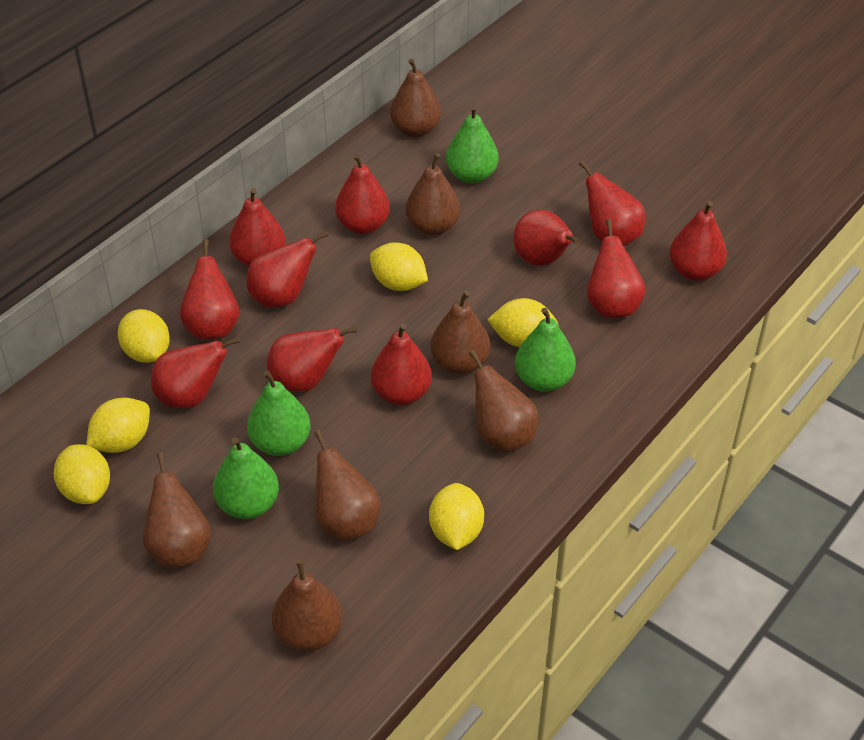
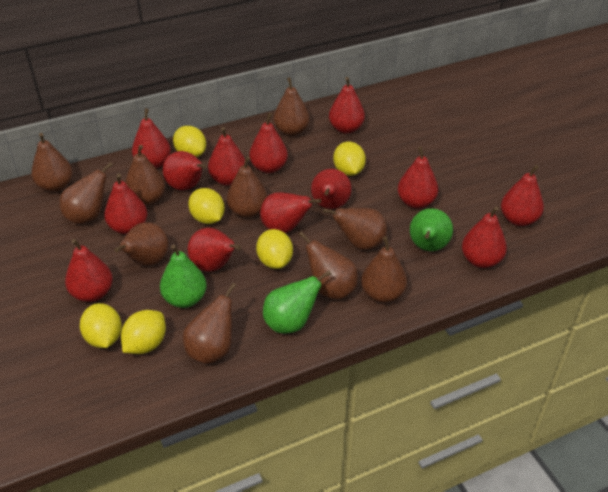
brown pear: [143,452,211,568] [272,560,343,651] [314,430,380,541] [390,59,441,137] [406,153,460,235] [430,291,490,374] [469,350,539,452] = 7 -> [31,133,73,192] [60,162,113,224] [114,222,168,266] [125,145,165,206] [183,283,236,364] [227,156,267,218] [274,77,310,136] [299,231,358,300] [323,208,387,250] [361,237,407,303] = 10
green pear: [213,437,279,519] [247,371,311,456] [446,105,499,183] [515,308,576,392] = 4 -> [160,244,207,308] [263,270,331,334] [410,208,453,251] = 3
red pear: [151,337,240,408] [180,239,239,339] [229,188,286,266] [247,230,328,308] [267,326,358,392] [335,154,390,234] [371,323,432,405] [513,210,579,266] [579,160,645,246] [587,219,646,318] [669,201,727,281] = 11 -> [65,239,113,302] [104,174,147,234] [132,108,171,168] [163,151,206,191] [188,228,241,272] [208,127,245,186] [249,113,288,173] [260,192,321,233] [311,169,351,209] [329,77,365,134] [398,147,438,209] [462,206,507,268] [501,165,544,226] = 13

